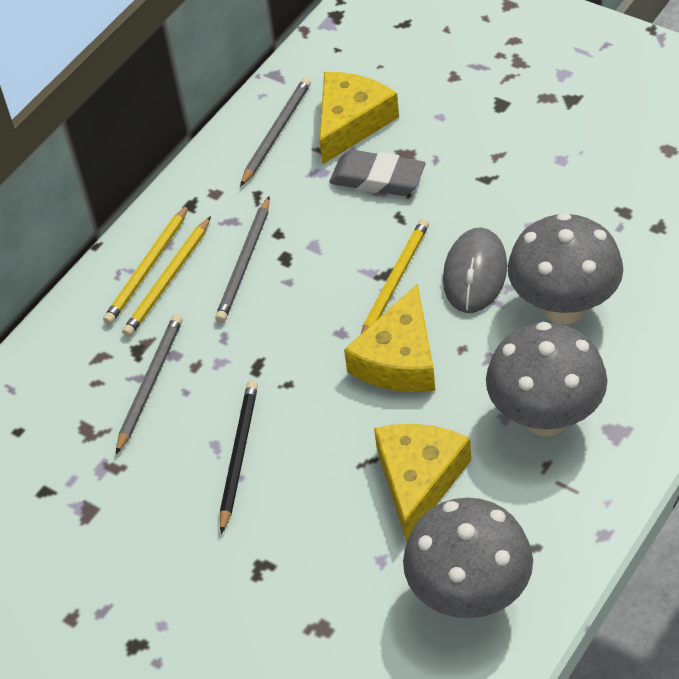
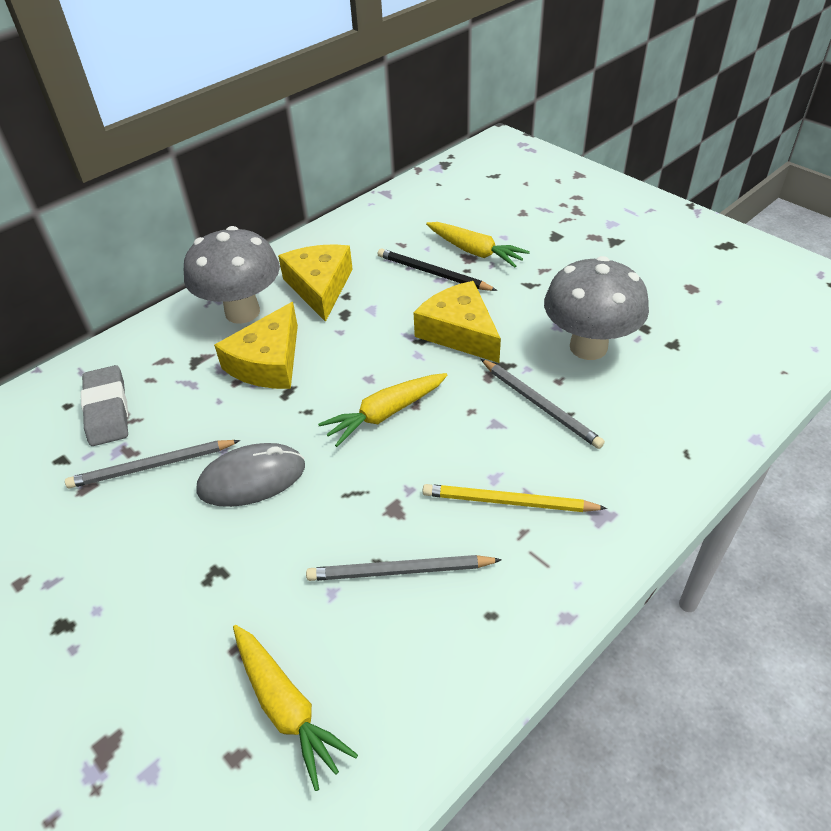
grey mushroom: [403,498,533,618] [486,322,607,437] [508,213,623,324] = 3 -> [184,226,280,324] [544,256,649,360] = 2
yellow carrot: none = 0 -> [233,625,358,791] [318,373,447,447] [426,222,530,267] = 3
yellow pencil: [103,204,189,324] [122,216,211,337] [361,219,429,334] = 3 -> [422,484,607,512] = 1

